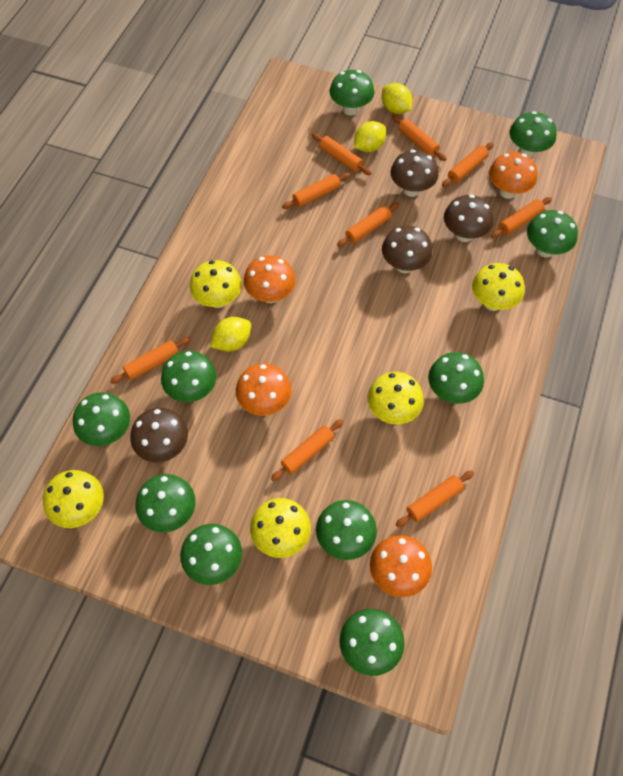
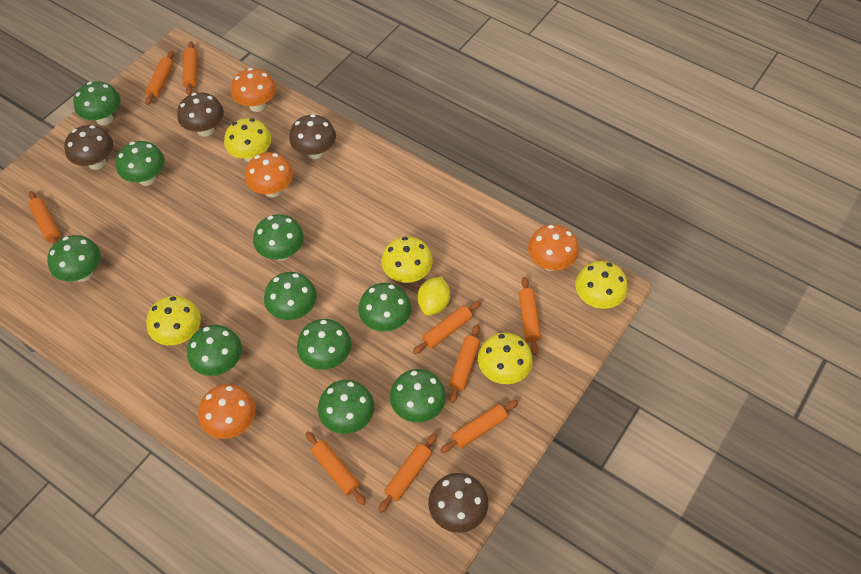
yellow lemon: [210,317,251,352] [354,121,386,152] [382,83,412,114] = 3 -> [417,276,450,316] = 1

